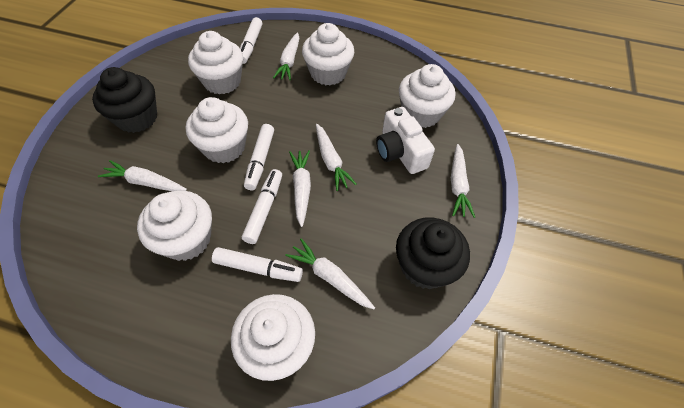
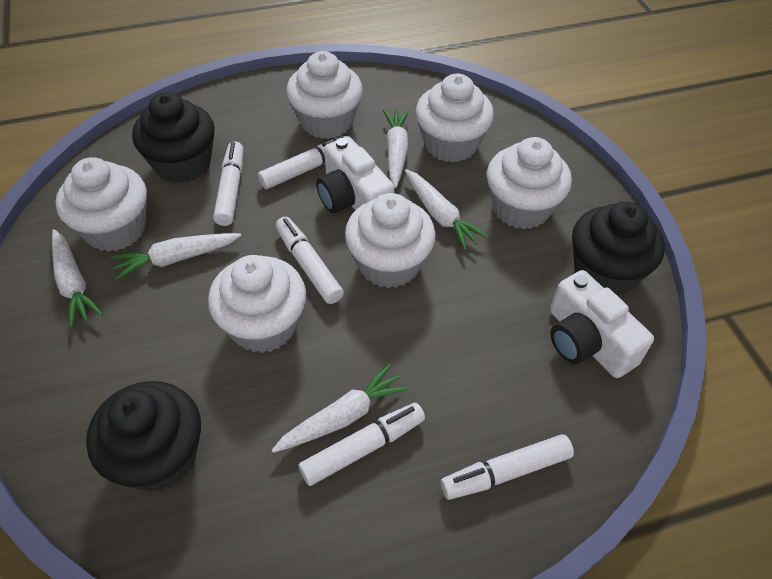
black cupcake: [92,67,157,133] [396,217,470,289] = 2 -> [86,381,201,492] [132,92,215,183] [572,201,665,296] = 3
white camera: [376,107,435,174] = 1 -> [316,136,395,213] [550,270,654,378] = 2
white carrot: [98,160,187,191] [273,32,299,80] [285,238,375,309] [289,150,311,227] [316,124,357,191] [451,144,475,218] = 6 -> [52,229,103,328] [111,233,241,280] [271,364,409,453] [383,110,409,188] [405,169,488,250] = 5
white marker: [212,247,303,282] [240,17,262,64] [242,169,282,244] [244,124,274,190] = 4 -> [213,141,243,226] [258,135,346,189] [276,217,344,304] [299,403,425,486] [440,434,574,500] = 5

